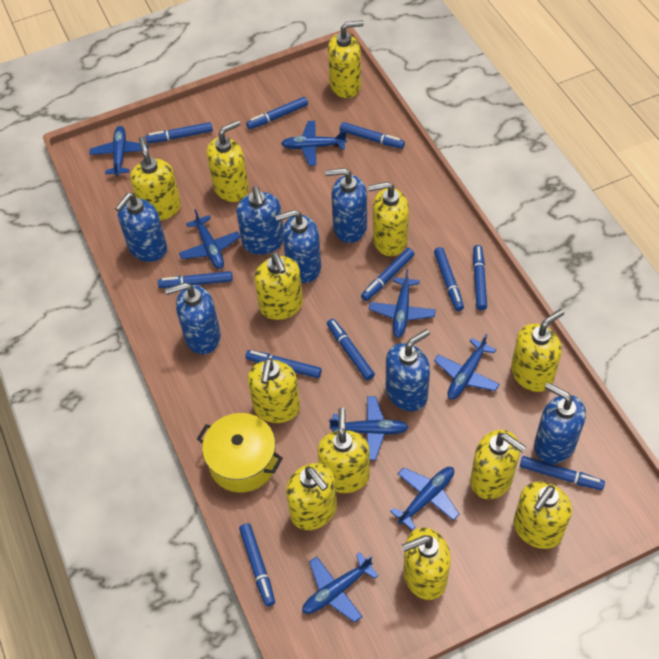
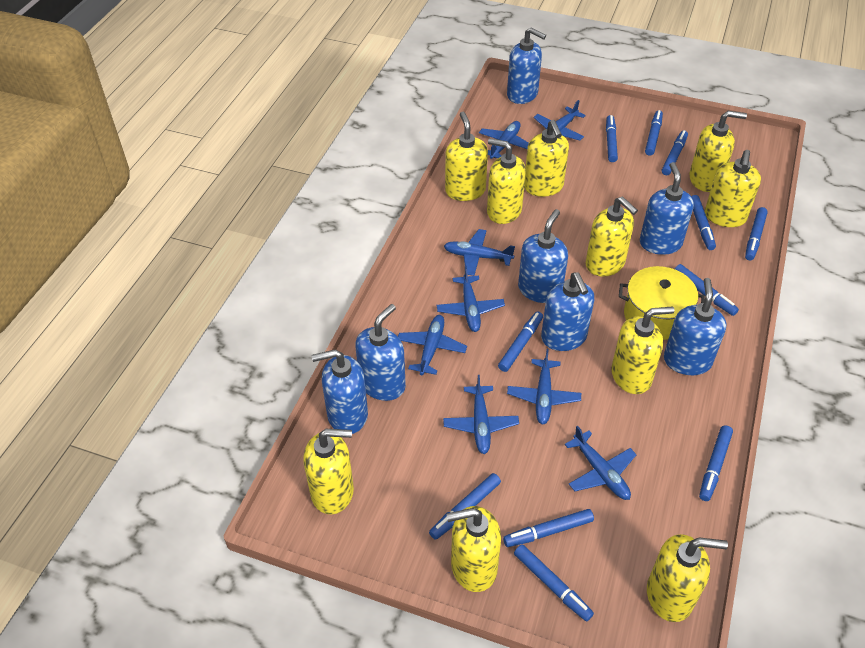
yellow soap dispenser: [130,136,181,221] [207,120,249,202] [247,358,300,423] [254,252,303,320] [286,463,337,530] [317,408,370,493] [328,20,364,98] [368,182,409,256] [402,527,451,600] [470,430,526,499] [511,309,564,392] [514,481,572,549] = 12 -> [303,429,354,515] [445,112,488,201] [446,506,501,592] [487,138,526,224] [524,120,569,197] [586,197,638,276] [611,306,674,394] [647,534,728,622] [689,111,747,192] [705,150,761,227] = 10

